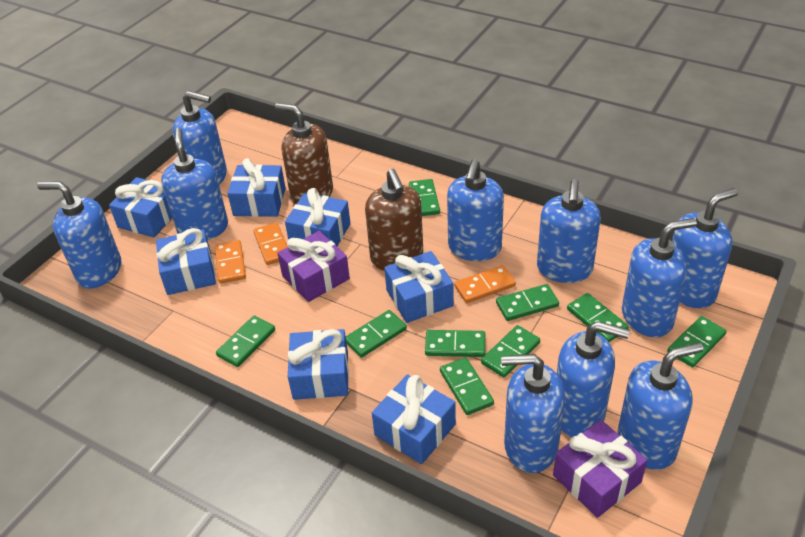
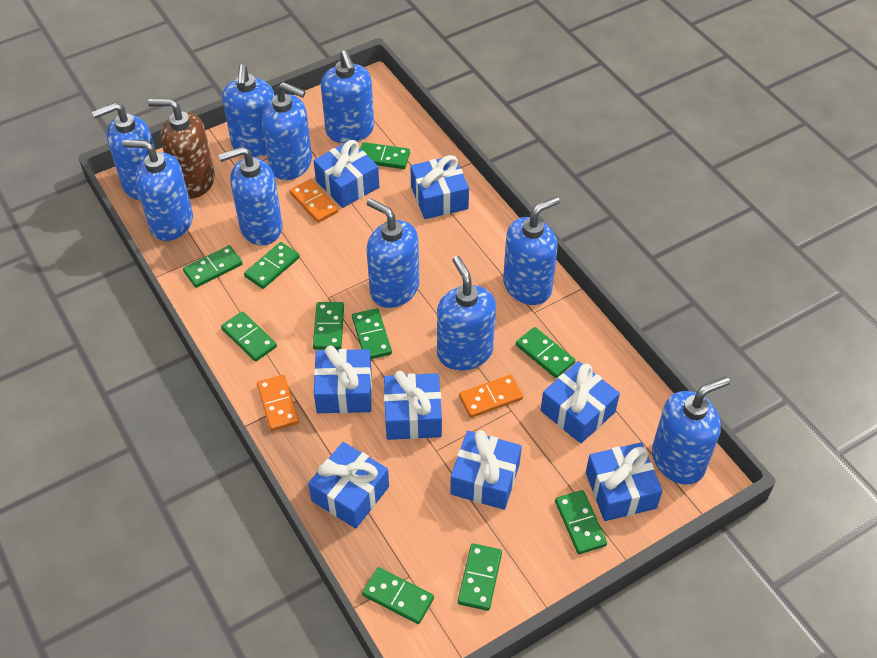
blue gift: [109,177,172,237] [156,228,216,295] [227,158,286,217] [285,188,351,246] [288,329,349,400] [372,374,456,464] [384,251,454,323] = 7 -> [308,442,389,529] [314,140,379,208] [314,345,372,413] [384,371,442,440] [410,155,469,219] [450,430,522,510] [541,361,620,443] [586,442,663,521] = 8
brown soap dispenser: [275,103,333,205] [365,169,423,271] = 2 -> [148,99,215,199] = 1
green domino: [216,315,275,367] [346,310,407,358] [409,179,440,216] [425,330,485,357] [440,357,494,415] [481,325,540,378] [496,284,559,321] [567,293,629,342] [667,316,727,367] = 9 -> [183,245,243,288] [221,311,277,362] [244,242,300,289] [313,302,344,350] [352,308,392,359] [360,142,410,169] [362,567,434,624] [458,543,502,611] [516,327,575,378] [555,490,607,554] = 10
purple gift: [277,231,350,302] [553,420,647,518] = 2 -> none = 0

